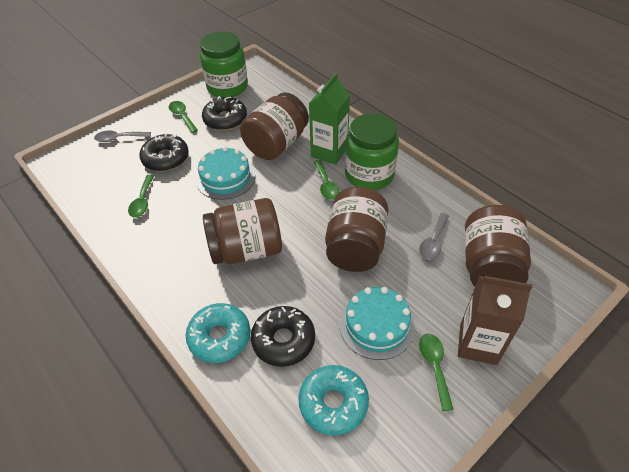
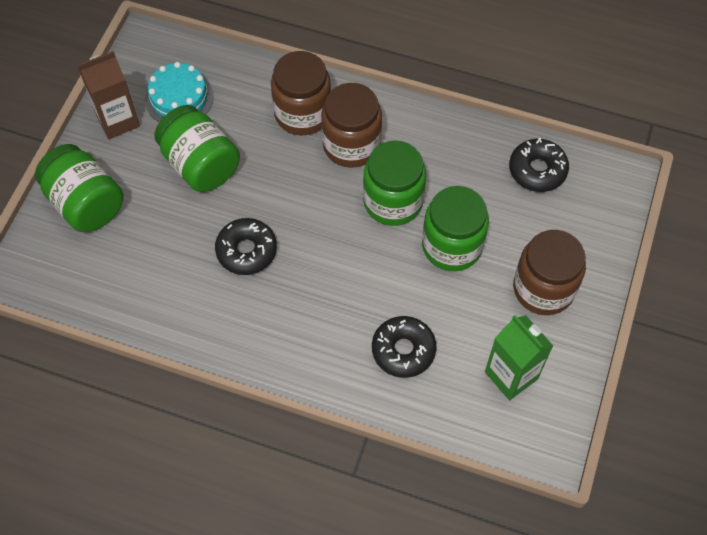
brown jar: [203,198,282,264] [240,92,309,160] [325,187,389,272] [465,205,531,286] = 4 -> [271,51,331,135] [321,83,382,168] [513,230,586,315] = 3
green jar: [200,31,248,97] [345,113,399,190] = 2 -> [35,144,123,232] [154,105,240,192] [363,141,426,226] [422,186,489,271] = 4
green spoon: [128,175,154,218] [169,101,198,133] [314,160,340,200] [419,334,454,411] = 4 -> none = 0
grey spoon: [94,130,151,142] [419,213,449,260] = 2 -> none = 0
turquoise cake: [196,147,255,200] [339,287,415,360] = 2 -> [145,62,214,122] = 1
turquoise donut: [186,303,250,363] [298,365,369,436] = 2 -> none = 0

